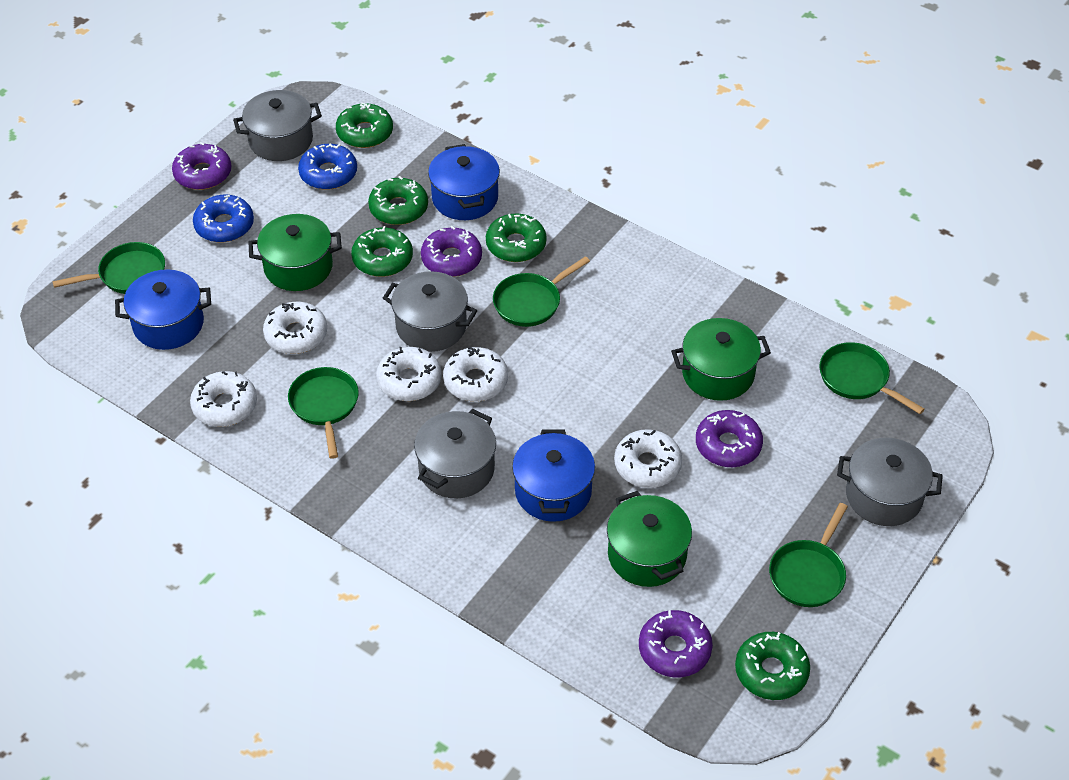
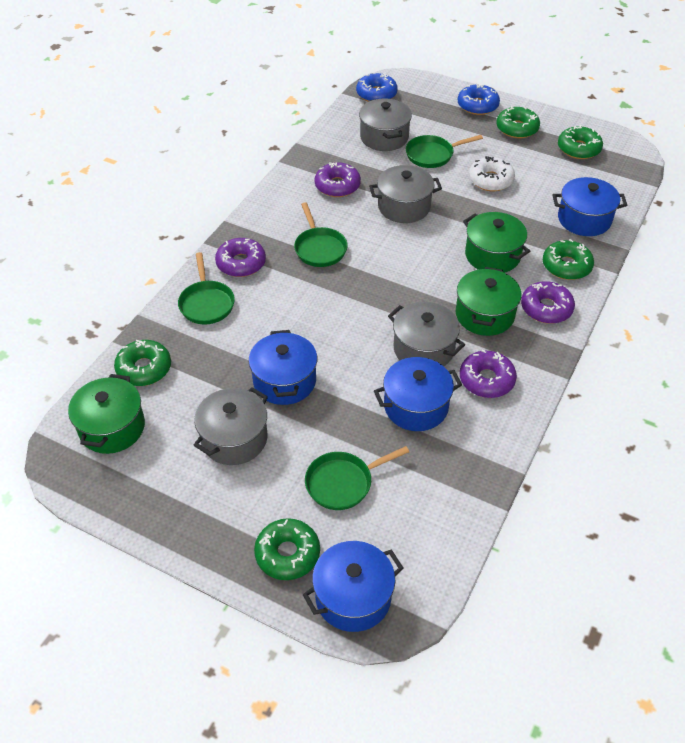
blue pot: [115,269,211,350] [428,144,500,220] [512,429,595,522] = 3 -> [249,330,317,405] [303,541,403,632] [374,357,462,431] [553,177,627,236] = 4
green pan: [52,242,165,294] [288,367,359,459] [493,256,590,327] [769,503,848,607] [819,342,925,414] = 5 -> [178,252,235,324] [294,202,348,267] [305,446,409,510] [406,135,483,168] = 4
white donut: [190,371,257,427] [263,302,327,354] [376,347,442,401] [443,347,508,402] [614,429,682,488] = 5 -> [469,156,515,191] = 1

